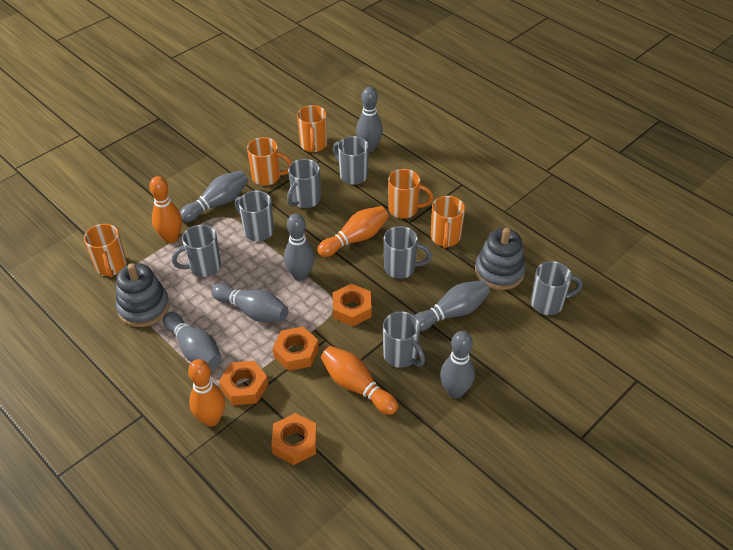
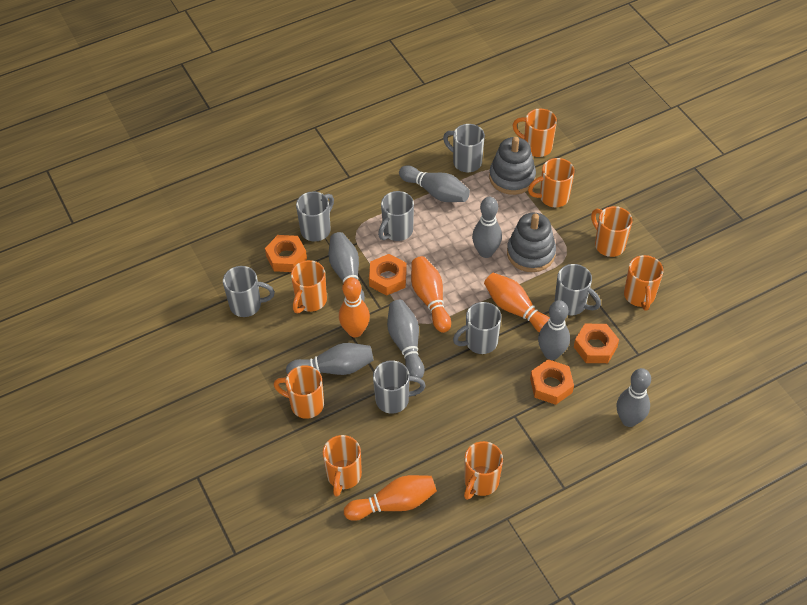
orange mug: [84,224,127,277] [247,137,291,186] [297,105,327,152] [388,169,433,219] [431,196,465,248] = 5 -> [274,365,324,419] [291,260,327,313] [323,435,362,497] [464,441,503,500] [513,109,557,157] [528,158,575,207] [591,206,632,257] [624,255,664,310] = 8

